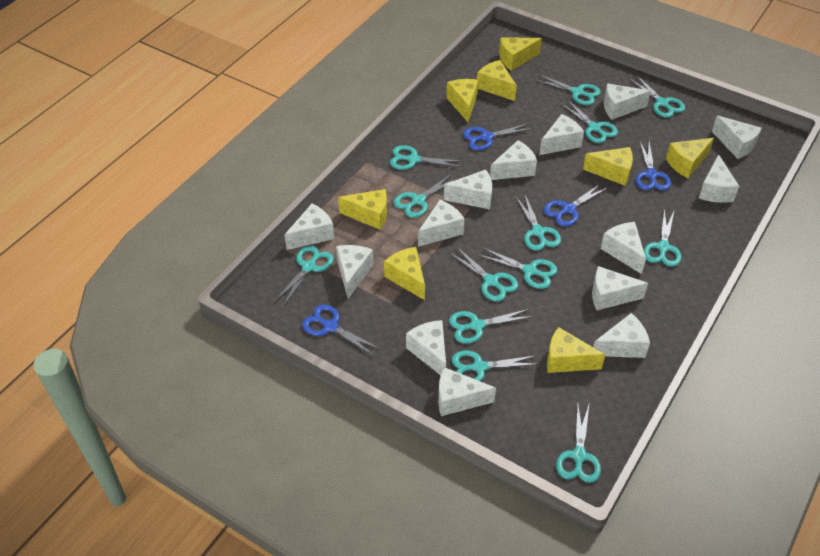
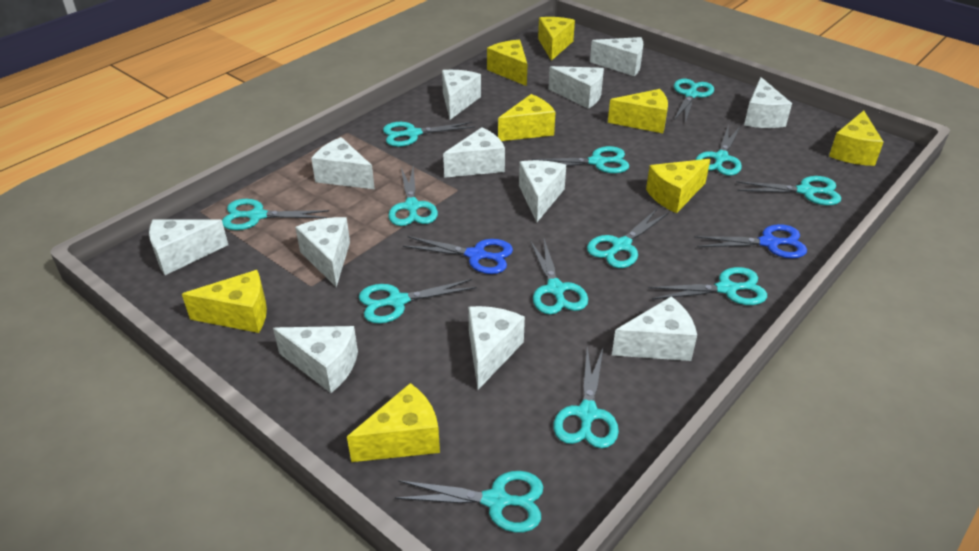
blue scissors: [302,304,380,356] [463,123,533,150] [544,183,609,226] [636,142,671,190] = 4 -> [403,236,513,274] [694,224,807,258] = 2
white cheese: [284,204,334,250] [336,245,374,298] [406,320,446,375] [418,200,465,247] [438,367,496,416] [444,169,492,210] [490,140,537,180] [539,114,584,155] [592,266,648,310] [593,313,650,358] [601,222,646,274] [604,84,651,120] [699,154,739,203] [712,116,762,159] = 14 -> [149,219,228,275] [273,326,358,393] [295,217,350,288] [311,137,375,189] [442,70,481,120] [443,127,505,178] [468,306,525,390] [519,160,566,222] [548,66,604,109] [590,37,643,76] [612,296,697,361] [744,77,792,128] = 12

